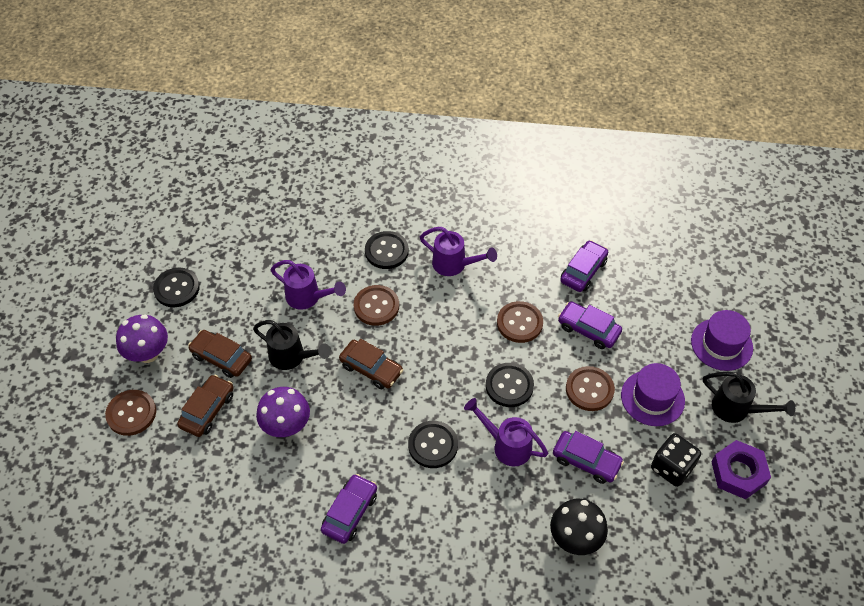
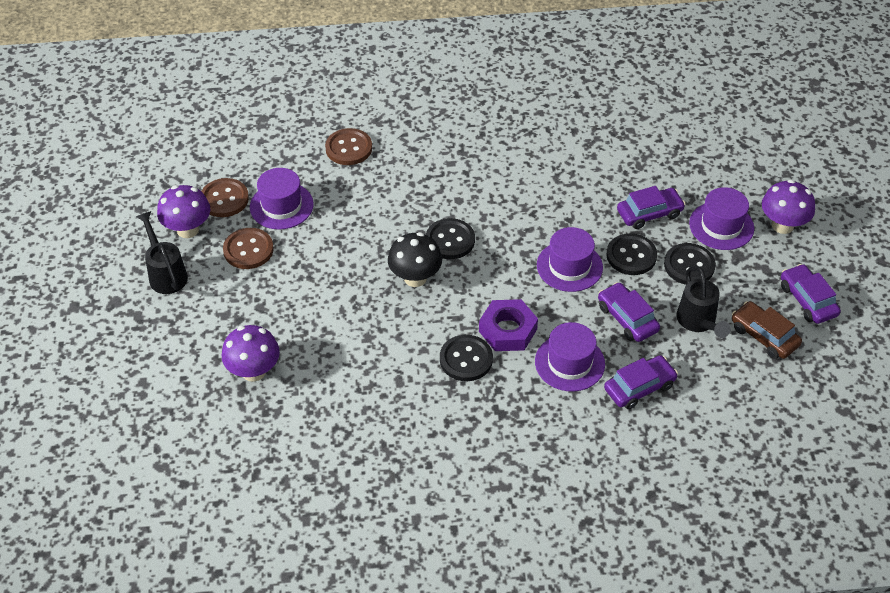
black dice: [651,433,701,487] = 1 -> none = 0
brown button: [105,390,156,436] [354,285,399,326] [497,301,543,343] [566,366,615,411] = 4 -> [202,178,249,217] [223,228,274,269] [325,128,372,165] = 3
brown car: [177,375,234,437] [188,330,252,378] [339,339,403,389] = 3 -> [732,301,802,359] = 1
purple hat: [621,363,685,426] [691,310,753,371] = 2 -> [250,168,313,230] [535,322,605,392] [537,227,603,292] [689,187,754,250] = 4
purple mushroom: [116,314,168,363] [256,387,310,437] = 2 -> [157,185,210,238] [222,325,280,382] [762,180,815,234] = 3
purple watering can: [271,260,346,310] [420,227,497,276] [464,398,548,466] = 3 -> none = 0

